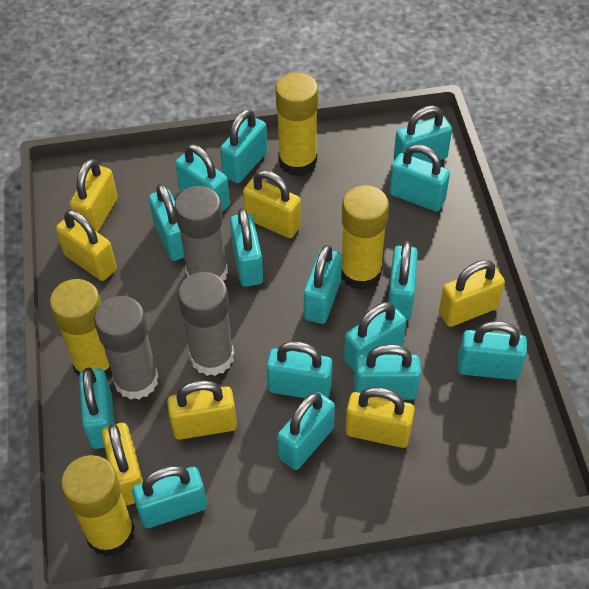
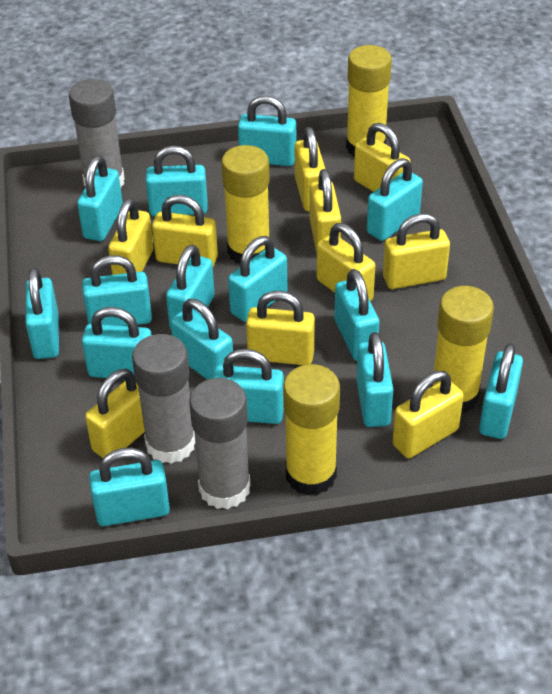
yellow padlock: [56,210,116,281] [69,159,118,232] [102,423,143,506] [167,380,237,440] [243,170,301,238] [345,387,415,448] [439,260,505,327] = 7 -> [85,369,145,458] [108,198,154,275] [152,195,218,267] [246,291,315,365] [295,127,325,211] [309,169,341,252] [317,223,375,301] [354,123,411,192] [383,213,450,289] [392,371,464,458] = 10

